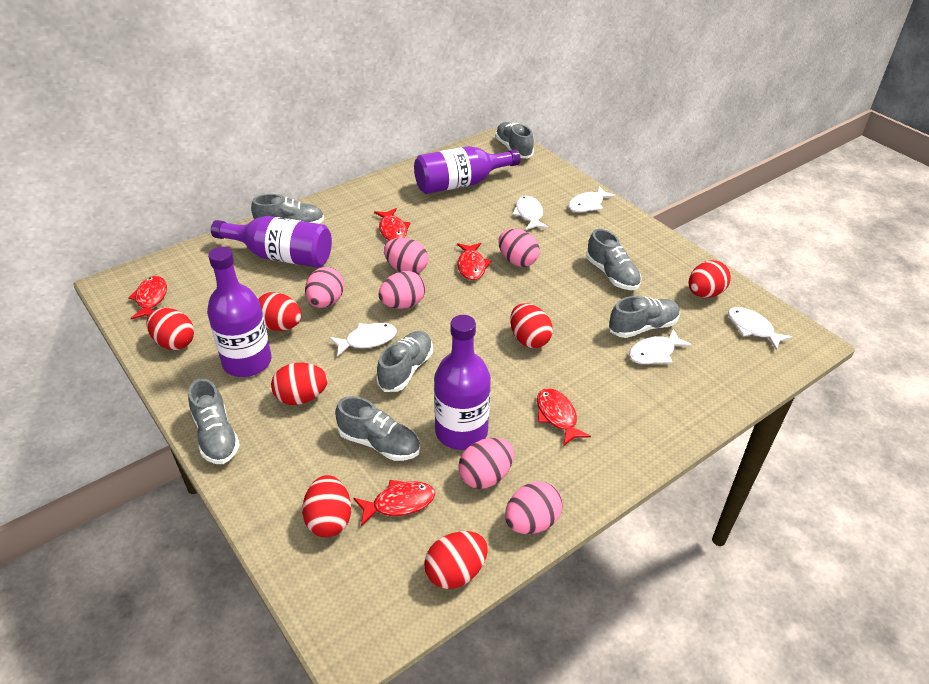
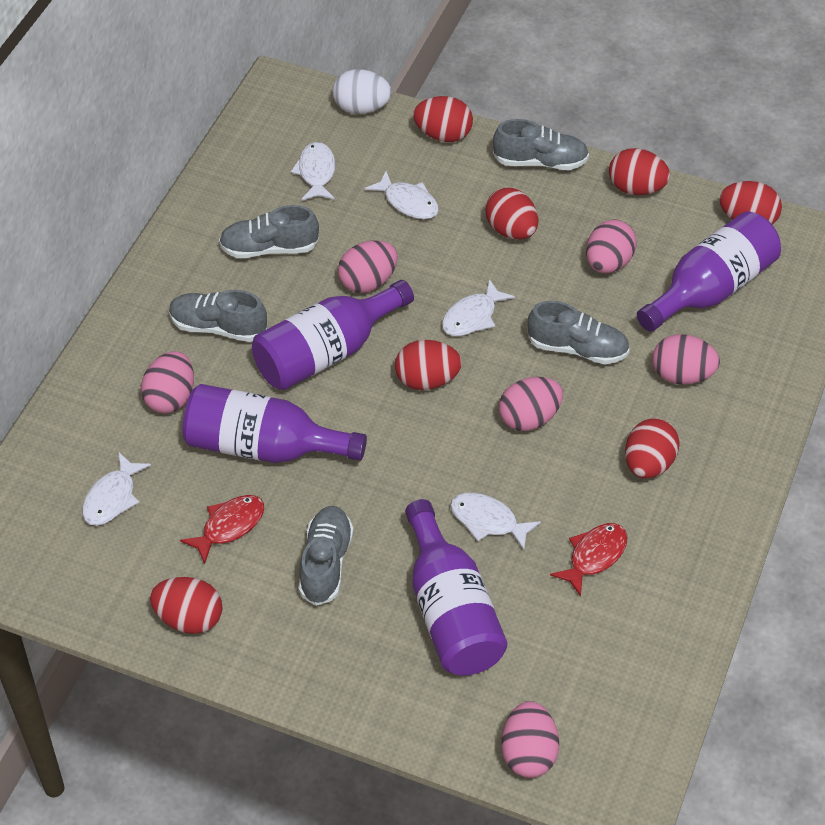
grey shoe: [188,378,240,464] [251,194,324,224] [335,396,420,461] [377,331,433,392] [495,122,534,158] [586,229,641,290] [609,296,680,338] = 7 -> [169,290,267,342] [219,205,319,258] [299,506,354,606] [493,119,589,170] [528,301,630,364] = 5
red fish: [128,276,167,319] [354,480,435,526] [374,208,410,241] [457,243,491,280] [537,388,591,446] = 5 -> [180,495,264,564] [550,523,628,597] = 2
white egg: none = 0 -> [333,69,392,114] = 1

